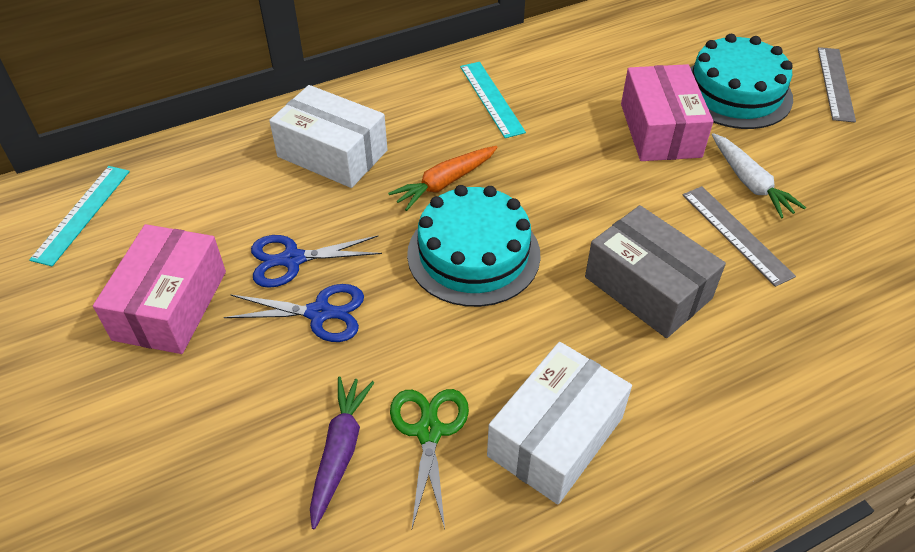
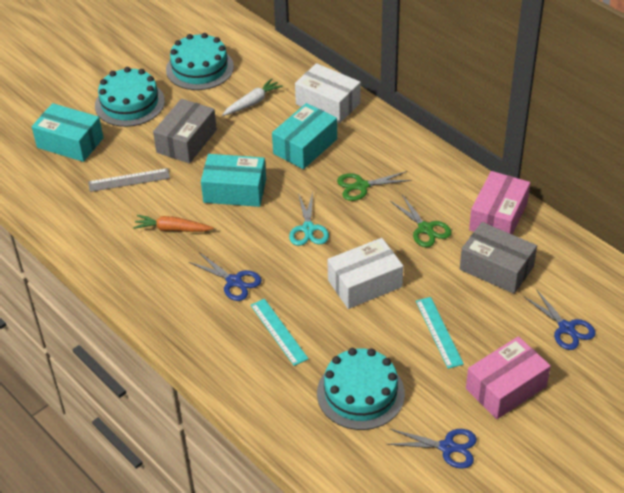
blue scissors: [224,284,364,342] [251,235,382,288] = 2 -> [189,252,262,301] [387,429,477,469] [524,289,596,350] = 3
green scissors: [390,389,469,529] = 1 -> [337,171,412,201] [390,195,452,247] = 2
grey box: [585,205,726,338] = 1 -> [153,99,217,164] [460,222,537,294] = 2
grey ruler: [683,186,796,287] [818,47,856,122] = 2 -> [88,168,170,192] = 1
purple carrot: [310,376,375,529] = 1 -> none = 0
turquoise box: none = 0 -> [32,103,104,162] [201,154,266,207] [272,103,337,169] = 3
turquoise cake: [407,185,541,307] [690,34,793,129] = 2 -> [95,67,165,127] [166,33,234,90] [317,348,405,430] = 3
turquoise scissors: none = 0 -> [289,192,329,246] = 1

